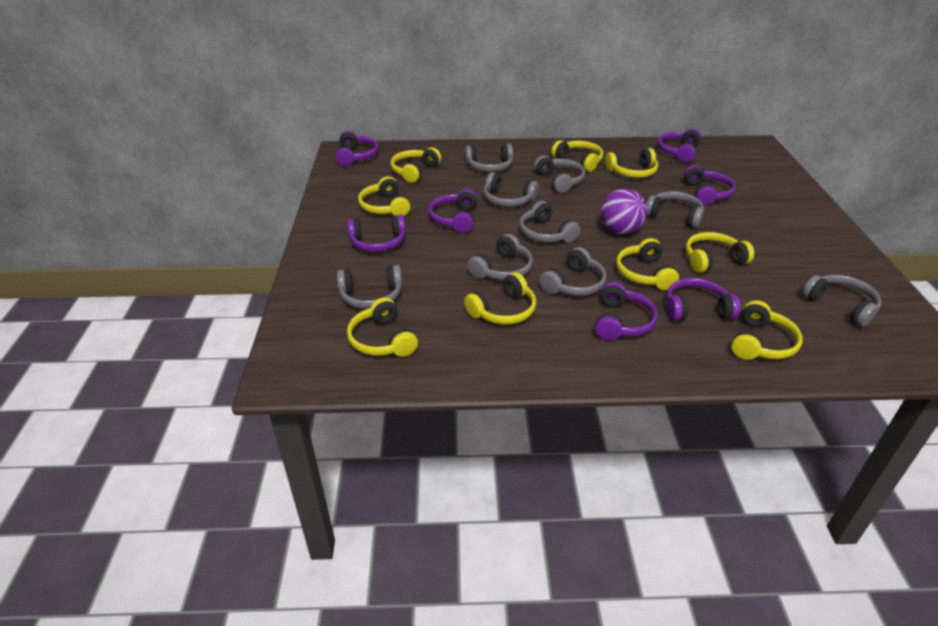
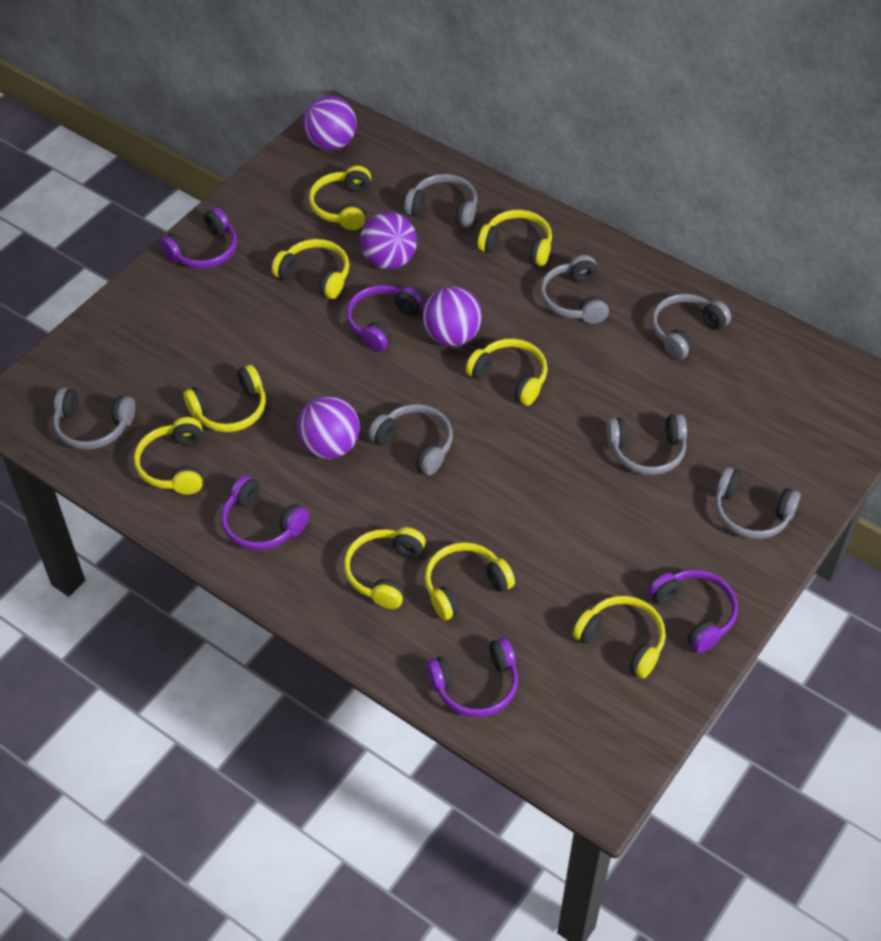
grey headphones: [337,265,402,309] [465,144,513,172] [467,234,533,280] [483,172,539,207] [519,201,581,243] [534,155,585,193] [539,247,607,296] [646,191,704,228] [802,275,882,327] = 9 -> [53,388,135,450] [368,404,453,475] [404,174,477,228] [540,255,609,324] [606,414,687,475] [652,294,731,360] [715,467,801,539] = 7
purple ball: [600,189,647,235] = 1 -> [297,396,360,459] [303,96,356,150] [360,212,417,270] [423,286,482,346] = 4
purple headphones: [336,131,379,166] [347,215,406,252] [428,189,477,233] [595,282,658,341] [657,129,701,162] [666,278,740,322] [684,165,736,206] = 7 -> [160,207,237,269] [221,475,309,550] [346,285,424,352] [426,637,518,717] [648,569,738,653] = 5

